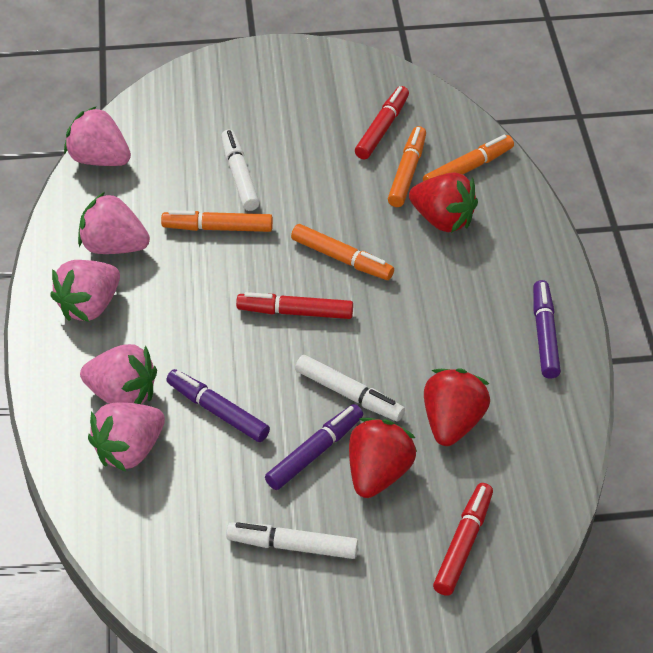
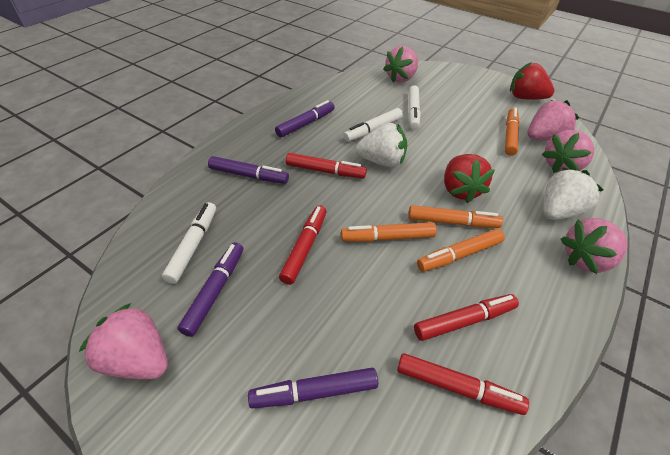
purple marker: [166,369,270,442] [265,404,363,490] [533,280,561,379] = 3 -> [177,242,243,337] [208,156,289,184] [248,368,378,408] [275,100,335,137] = 4
red marker: [236,292,353,319] [355,86,409,160] [433,483,493,596] = 3 -> [279,205,326,285] [286,153,367,178] [397,353,529,415] [414,294,519,341] = 4
red strawberry: [349,418,417,498] [409,172,478,233] [424,368,490,446] = 3 -> [444,154,495,203] [510,62,554,100] = 2
white strawberry: none = 0 -> [356,123,407,167] [543,167,603,220] = 2

